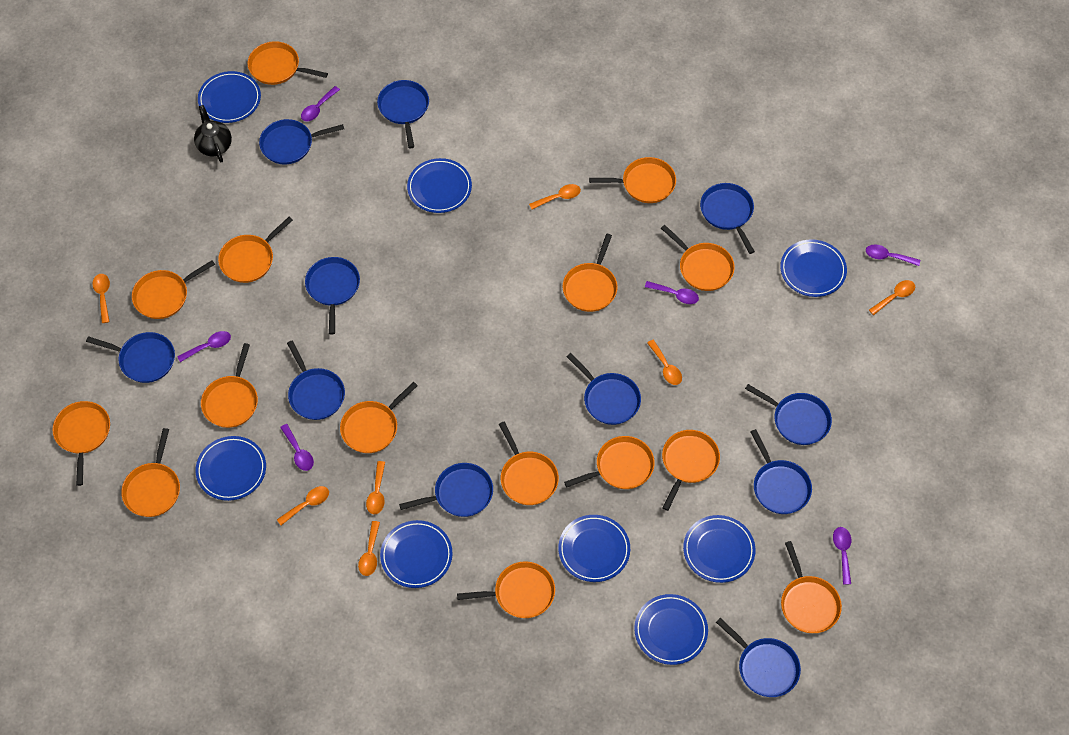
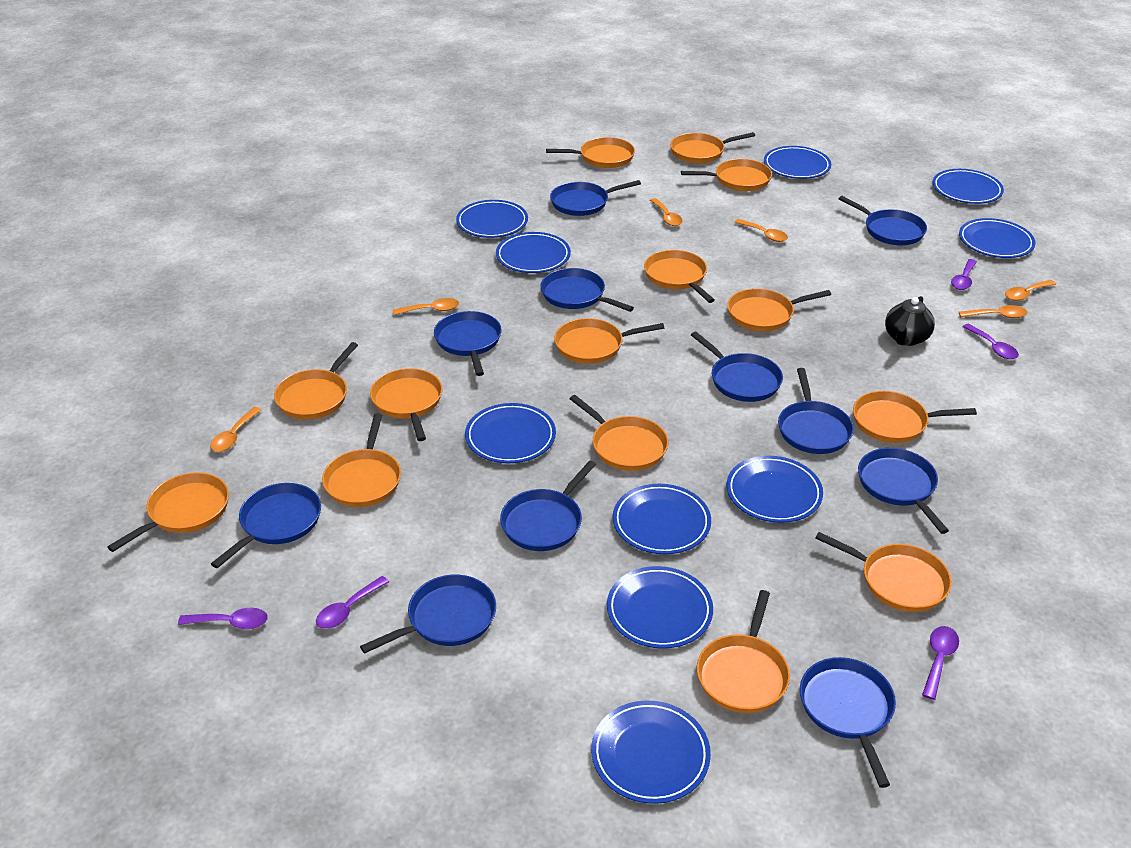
blue plate: [196,436,266,501] [198,71,261,123] [380,520,452,588] [407,158,472,213] [558,515,630,582] [634,594,708,665] [683,515,756,583] [780,239,847,297] = 8 -> [456,200,528,238] [465,403,556,463] [496,232,571,273] [591,700,711,804] [607,566,713,649] [613,484,711,554] [727,456,823,523] [764,146,831,179] [933,169,1004,204] [959,218,1036,258] = 10
orange pan: [52,401,110,486] [121,428,180,517] [132,260,215,319] [201,343,258,428] [218,217,293,283] [248,41,328,85] [340,382,418,453] [457,561,555,618] [499,422,559,505] [563,234,618,312] [564,436,655,489] [589,157,676,203] [661,225,735,291] [662,430,720,511] [781,541,842,633] = 15 -> [107,472,229,552] [274,342,358,419] [322,413,401,507] [370,368,443,441] [546,137,635,168] [554,318,664,364] [570,395,668,471] [644,250,715,303] [670,132,755,163] [681,159,772,191] [697,590,790,713] [727,288,831,331] [815,532,952,612] [853,391,977,443] = 14
orange spoon: [93,274,110,323] [277,486,329,525] [358,521,380,576] [366,461,385,514] [529,184,581,209] [647,340,682,385] [869,280,915,315] = 7 -> [210,407,261,452] [393,298,459,315] [650,198,683,226] [735,219,788,242] [959,305,1027,318] [1005,280,1056,301] = 6
purple spoon: [177,331,231,362] [280,424,314,471] [301,86,340,121] [645,281,699,304] [833,527,851,585] [866,244,920,266] = 6 -> [178,608,268,629] [316,576,389,629] [922,626,959,700] [951,259,977,290] [962,324,1019,359] = 5

